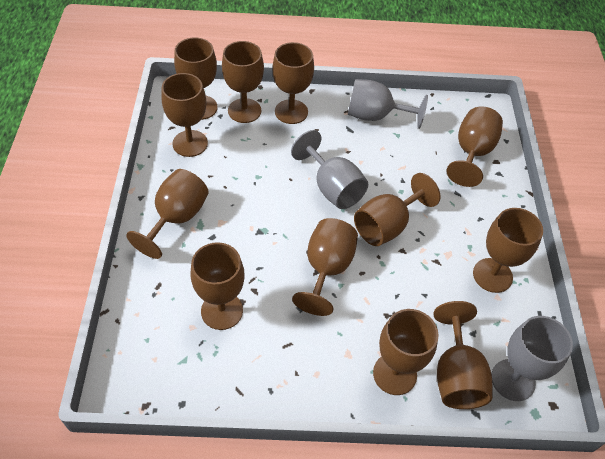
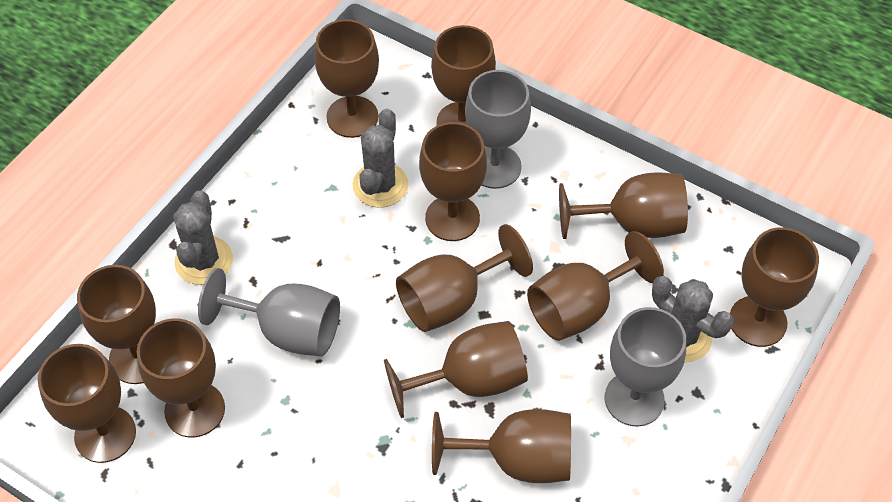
grey cactus: none = 0 -> [174,191,233,285] [352,109,409,208] [652,276,734,363] = 3

